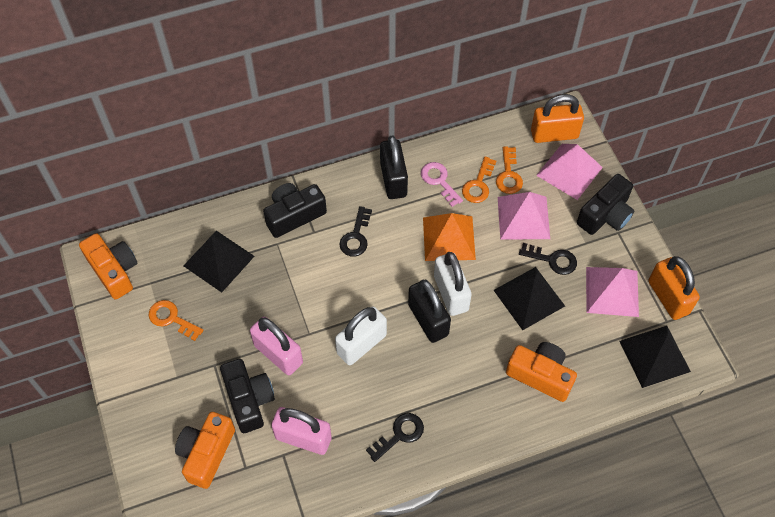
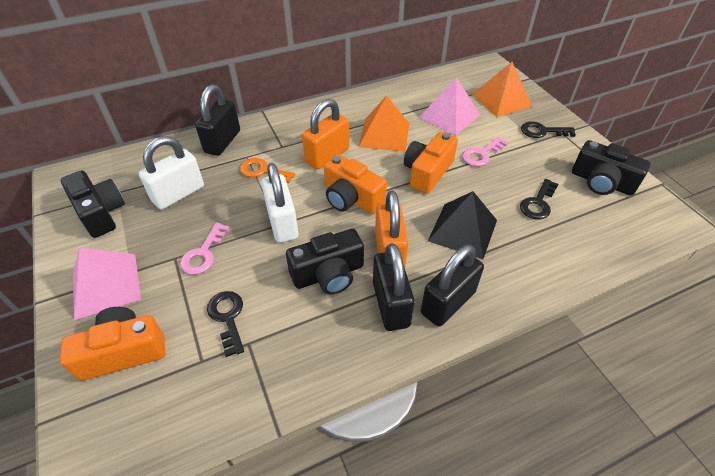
black padlock: [380,135,408,199] [408,280,451,343] = 2 -> [195,85,240,156] [373,243,415,331] [421,245,484,327] = 3
black pyramid: [183,231,255,293] [494,267,565,330] [619,326,691,388] = 3 -> [428,191,497,259] = 1
orange key: [149,300,204,341] [462,157,496,203] [496,146,523,194] = 3 -> [240,158,295,183] = 1
orange pyramid: [423,213,476,261] = 1 -> [358,96,409,152] [472,62,532,117] = 2
pink key: [421,162,463,207] = 1 -> [180,223,229,275] [462,137,508,166] = 2
pink padlock: [250,317,303,375] [271,407,332,455] = 2 -> none = 0
pink pyramid: [498,192,550,239] [536,144,603,200] [586,267,639,317] = 3 -> [73,248,141,320] [419,77,480,135] = 2

